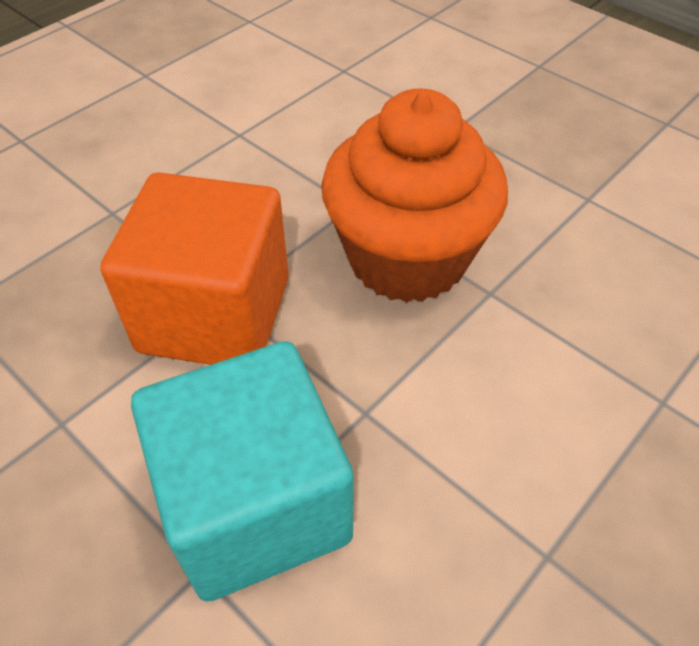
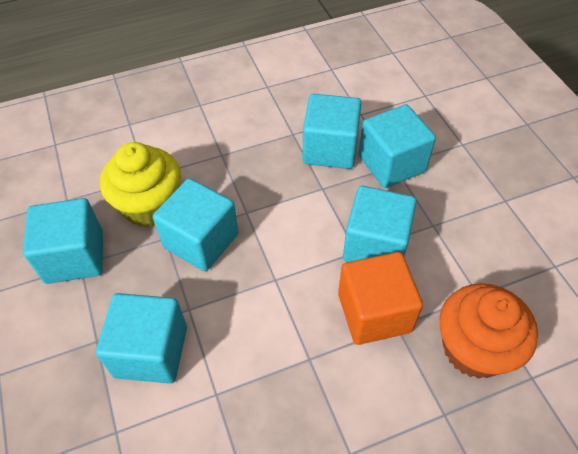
turquoise cube: [131,341,354,602] = 1 -> [23,198,103,284] [96,293,187,384] [153,178,238,271] [303,94,361,169] [343,186,417,262] [359,104,436,188] = 6
yellow cupcake: none = 0 -> [100,142,181,227] = 1

